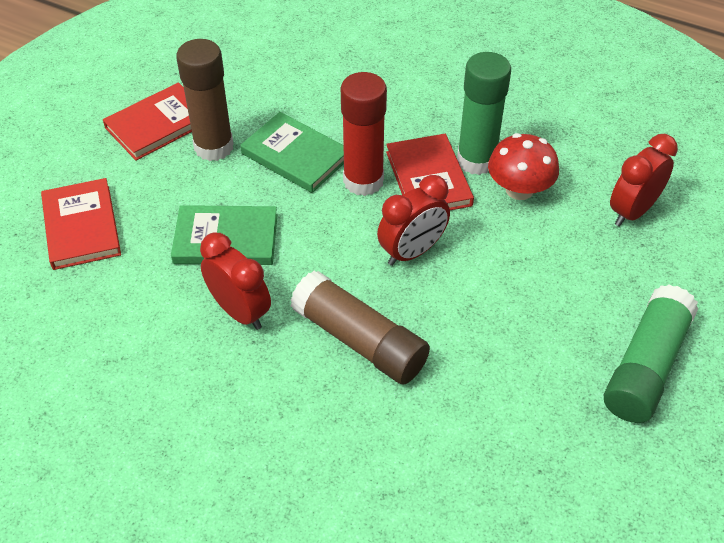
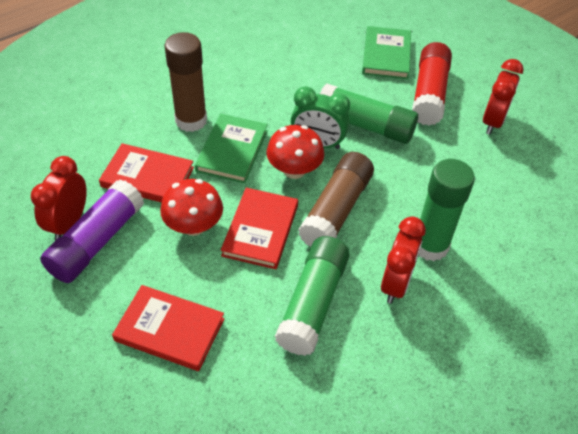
green clock: none = 0 -> [291,86,350,149] = 1
green glue stick: [457,52,511,175] [604,285,698,423] = 2 -> [275,236,350,356] [320,84,418,144] [419,159,475,261] = 3
purple glue stick: none = 0 -> [40,179,144,283] = 1
red mushroom: [488,133,559,200] = 1 -> [160,179,223,236] [266,125,324,179] = 2

